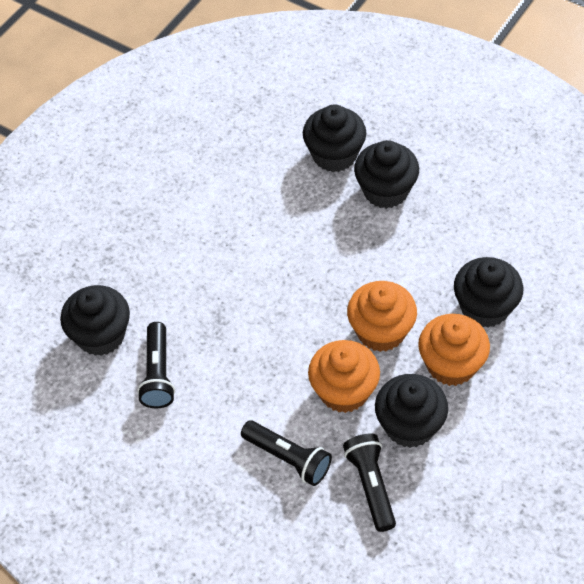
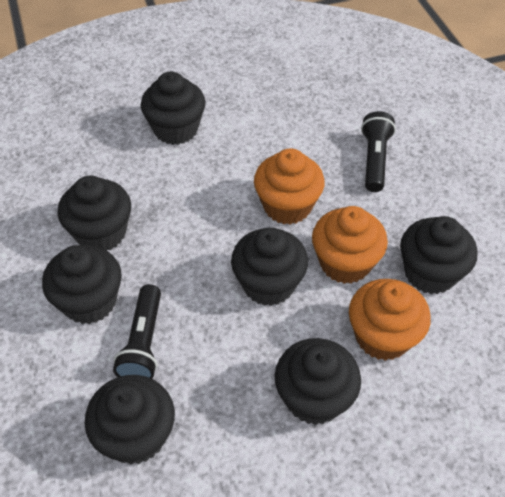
black cupcake: [60,285,130,356] [303,104,366,172] [354,140,419,209] [375,374,448,448] [454,257,523,328] = 5 -> [42,245,122,324] [57,176,131,250] [85,375,175,464] [141,72,205,145] [231,227,308,306] [275,338,361,425] [400,216,477,294] = 7
black flashlight: [137,322,175,408] [241,420,332,486] [343,433,396,532] = 3 -> [113,284,161,379] [361,111,396,192] = 2

